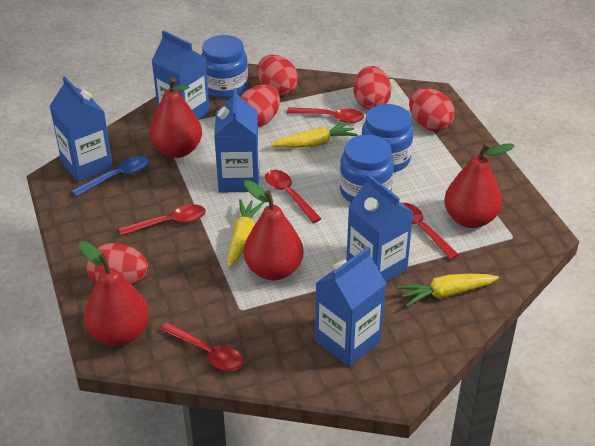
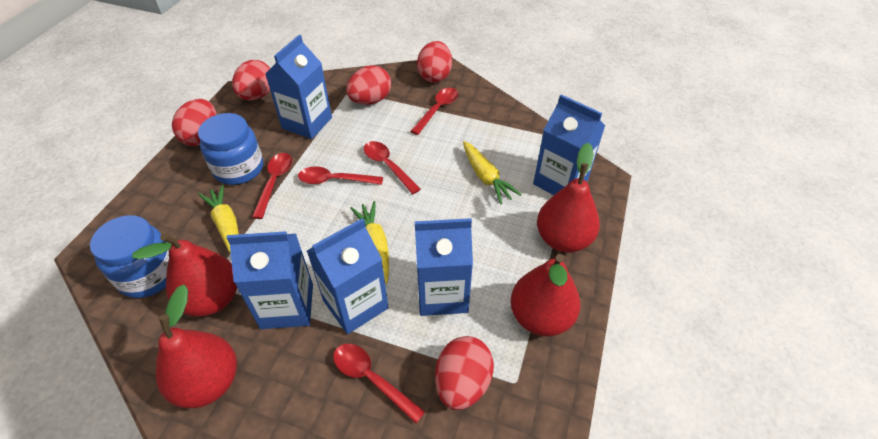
blue jar: [201,35,248,98] [340,135,394,202] [362,104,413,173] = 3 -> [90,215,169,298] [198,113,263,185] = 2
blue spoon: [72,156,149,197] = 1 -> none = 0

